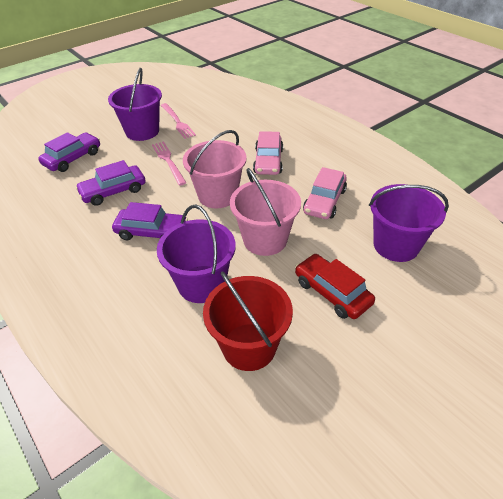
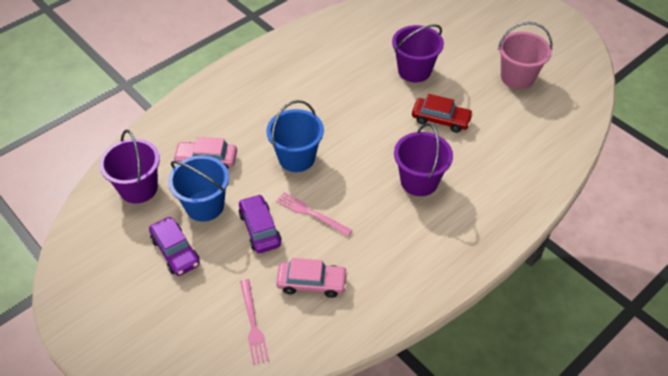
blue bucket: none = 0 -> [168,155,229,222] [266,100,324,172] = 2
pink bucket: [183,130,247,208] [230,168,301,256] = 2 -> [498,22,552,89] = 1
purple car: [38,132,100,172] [75,160,146,206] [112,202,188,241] = 3 -> [149,217,200,276] [239,194,281,253] = 2
red bucket: [203,271,293,371] = 1 -> none = 0

